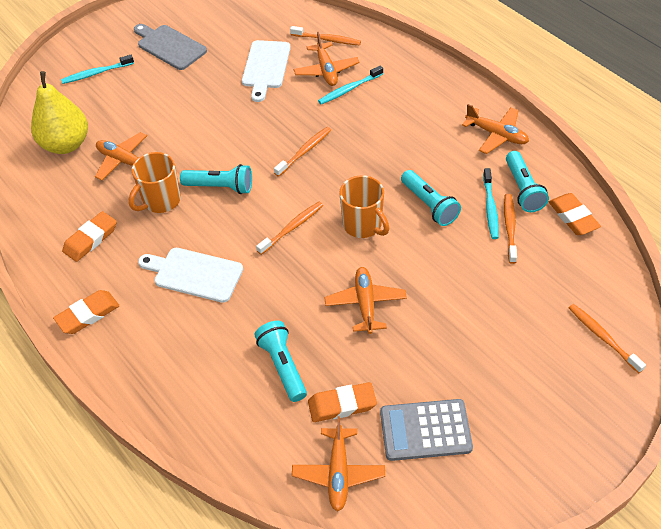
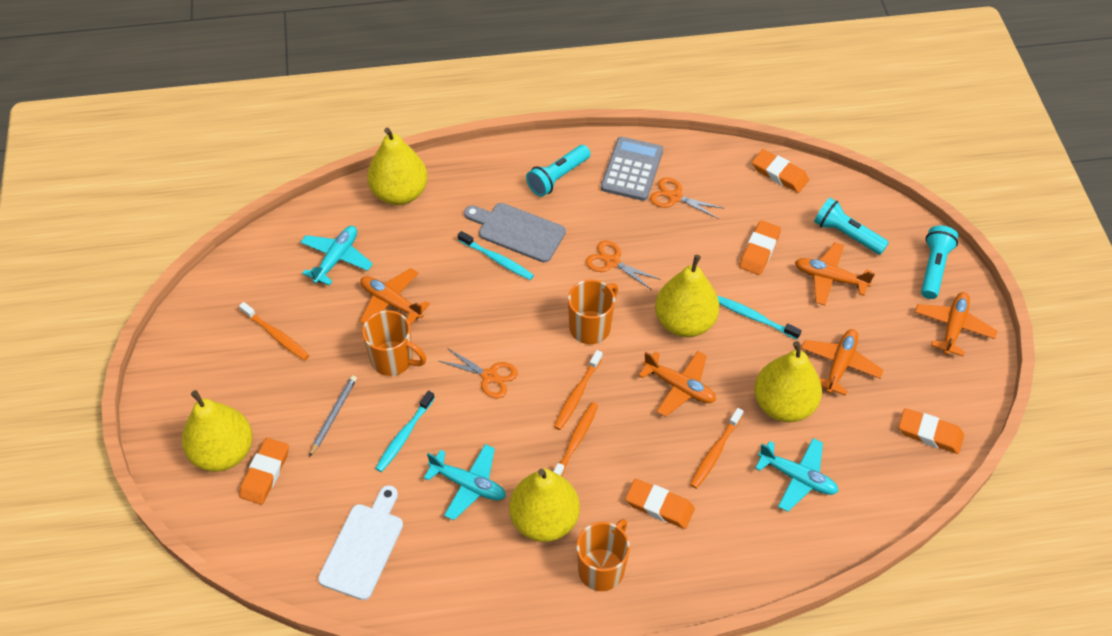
grey pencil: none = 0 -> [309,375,357,457] = 1
orange eraser: [53,290,119,334] [62,211,117,262] [308,382,377,422] [549,193,601,235] = 4 -> [239,438,289,505] [625,479,695,529] [739,220,781,275] [752,149,809,193] [899,408,964,454] = 5
orange mug: [129,152,181,213] [339,175,390,238] = 2 -> [362,310,426,376] [568,279,618,344] [577,519,630,591] = 3
orange scissors: none = 0 -> [439,347,518,399] [586,240,661,290] [650,177,723,219] = 3
orange toothbrush: [256,202,323,255] [274,127,331,177] [290,26,361,45] [504,194,517,264] [569,304,646,373] = 5 -> [239,302,309,361] [553,402,598,477] [554,350,603,430] [690,408,744,489] = 4
turquoise flashlight: [180,164,252,194] [254,321,307,402] [401,170,461,226] [506,151,549,212] = 4 -> [526,145,590,197] [814,198,889,255] [921,225,958,299] = 3
turquoise plane: none = 0 -> [300,226,373,286] [424,444,506,520] [755,438,839,512] = 3
white cutting board: [138,248,243,303] [242,40,291,102] = 2 -> [318,485,403,600] = 1
yellow pear: [31,71,88,154] = 1 -> [182,390,252,472] [367,128,427,205] [509,469,580,542] [655,255,720,337] [754,341,822,422] = 5

